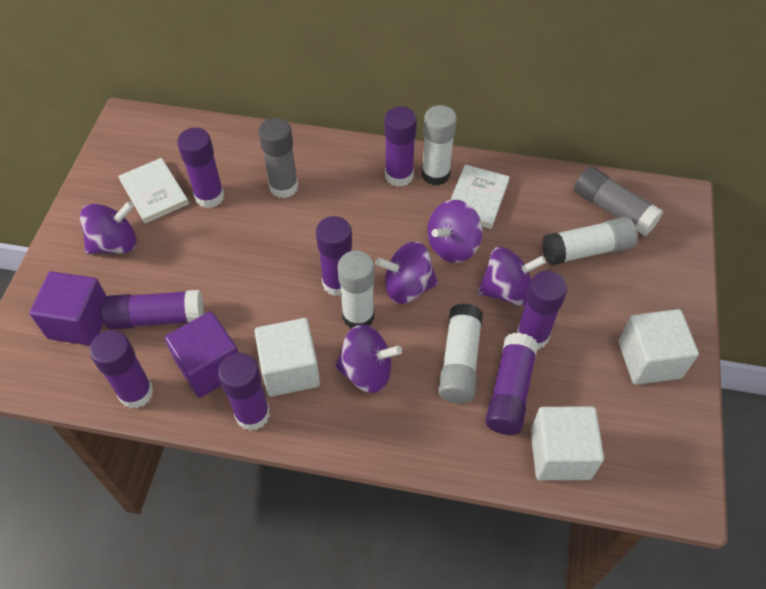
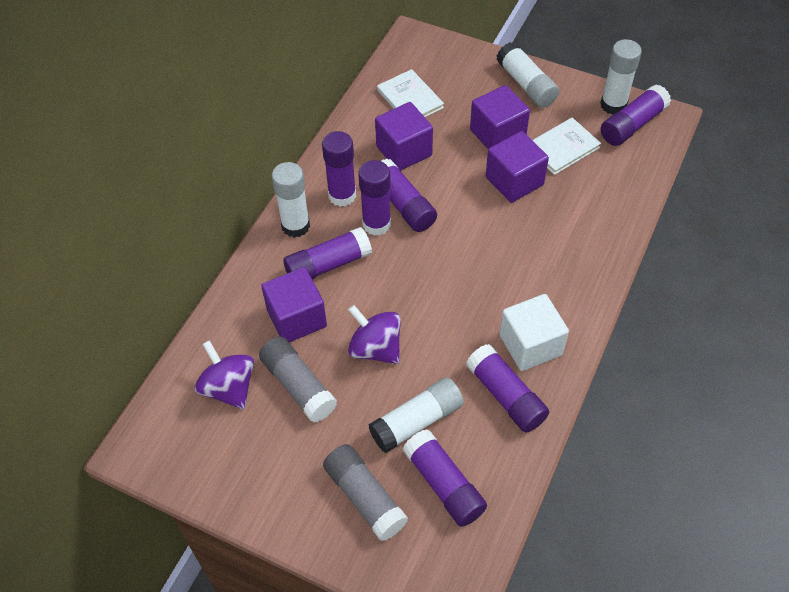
purple cube: [29,271,106,346] [165,311,238,398] = 2 -> [261,267,327,342] [375,102,433,171] [470,85,530,149] [486,131,549,203] = 4
purple glue stick: [89,330,154,409] [102,290,204,330] [177,128,224,208] [218,353,270,431] [316,216,352,296] [384,106,417,187] [485,333,538,435] [517,271,567,350] = 8 -> [284,227,372,279] [322,131,356,207] [358,160,391,236] [381,159,437,232] [402,429,487,527] [466,344,549,433] [601,84,671,146] = 7
purple spinning top: [80,201,137,254] [335,325,402,393] [375,242,438,304] [427,200,483,263] [478,247,546,306] = 5 -> [195,340,254,409] [348,305,401,364] = 2
white cube: [254,318,320,397] [531,406,604,480] [618,309,699,385] = 3 -> [499,294,569,371] = 1

